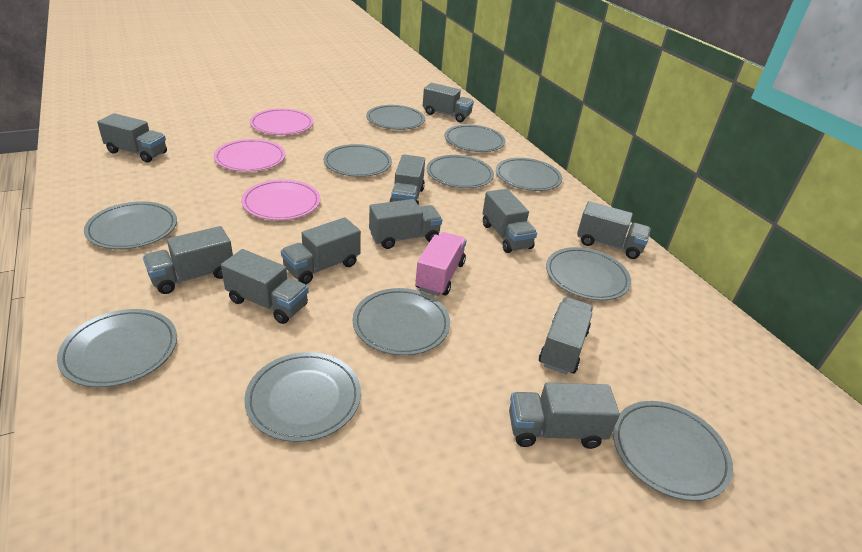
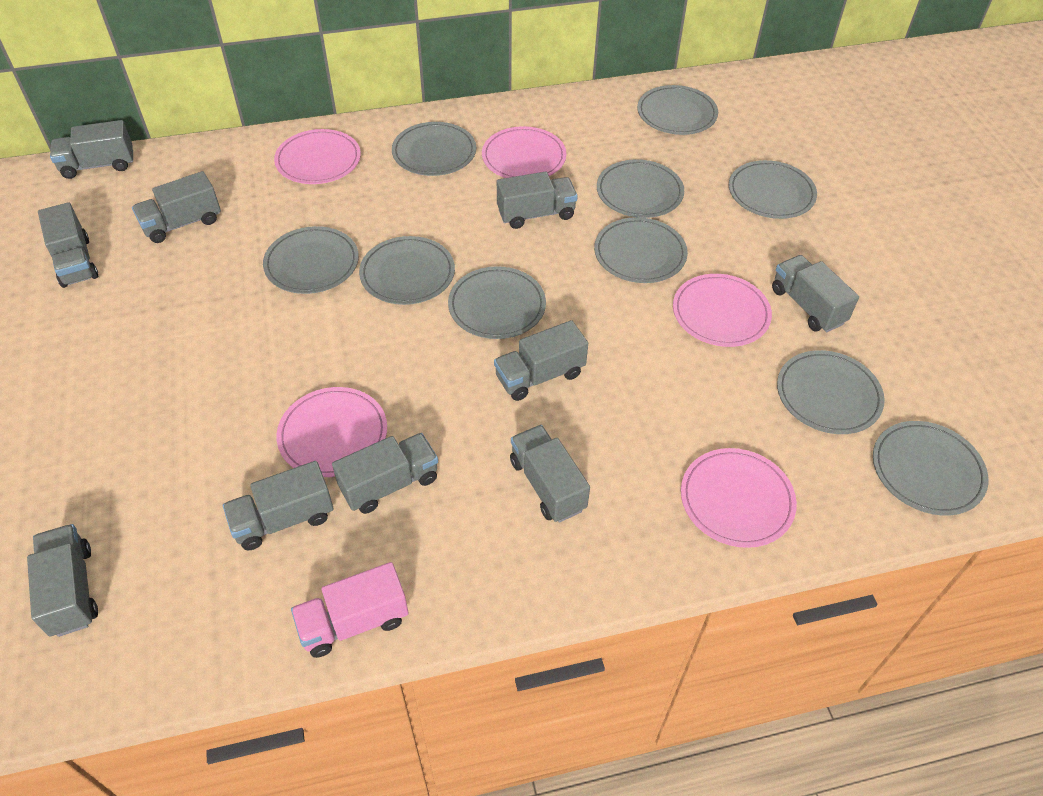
grey plate: [57,309,177,387] [84,201,177,249] [244,352,361,442] [324,144,392,177] [353,288,450,356] [366,105,425,130] [427,155,494,188] [445,124,505,152] [496,158,562,191] [546,247,631,300] [613,401,733,501] = 11 -> [263,226,359,294] [359,236,455,305] [392,122,476,176] [448,266,546,339] [594,217,688,283] [597,159,684,218] [637,85,718,135] [729,160,817,219] [777,350,885,434] [873,421,989,516] = 10
grey truck: [97,113,167,163] [143,226,233,294] [221,249,309,324] [281,217,361,284] [369,199,442,249] [389,154,425,206] [423,83,474,122] [483,189,537,253] [509,383,620,449] [539,297,593,375] [577,201,651,259] = 11 -> [27,524,98,637] [38,202,98,288] [50,120,133,179] [132,171,221,243] [223,461,334,550] [332,433,438,514] [494,320,588,401] [497,172,578,229] [510,425,590,523] [772,255,859,332] = 10
pink plate: [214,139,286,172] [241,179,320,220] [250,108,313,135] = 3 -> [274,129,361,184] [276,387,387,477] [482,126,567,178] [673,274,772,347] [681,448,797,548] = 5

